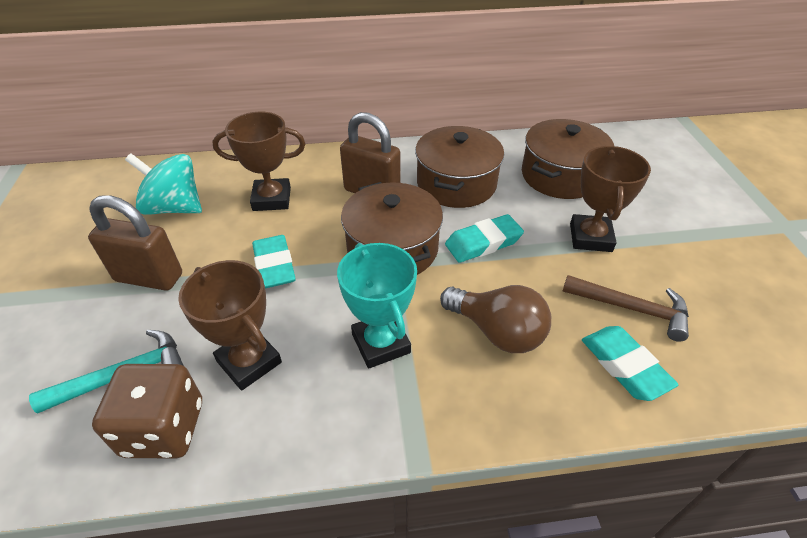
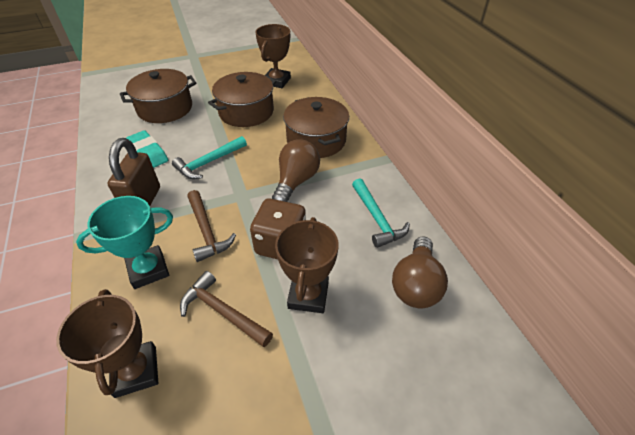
brown hammer: [562,275,689,342] = 1 -> [180,271,273,347] [187,190,236,262] = 2
brown light bulb: [440,285,551,353] = 1 -> [272,139,320,202] [392,236,448,308] = 2
brown padlock: [88,195,182,291] [340,112,401,193] = 2 -> [108,138,160,206] = 1
turquoise eraser: [252,235,296,289] [445,214,524,262] [582,326,678,401] = 3 -> [126,130,168,168] = 1
turquoise hammer: [29,330,184,413] = 1 -> [172,136,247,179] [352,178,410,248] = 2
turquoise spinning top: [125,153,202,215] = 1 -> none = 0

